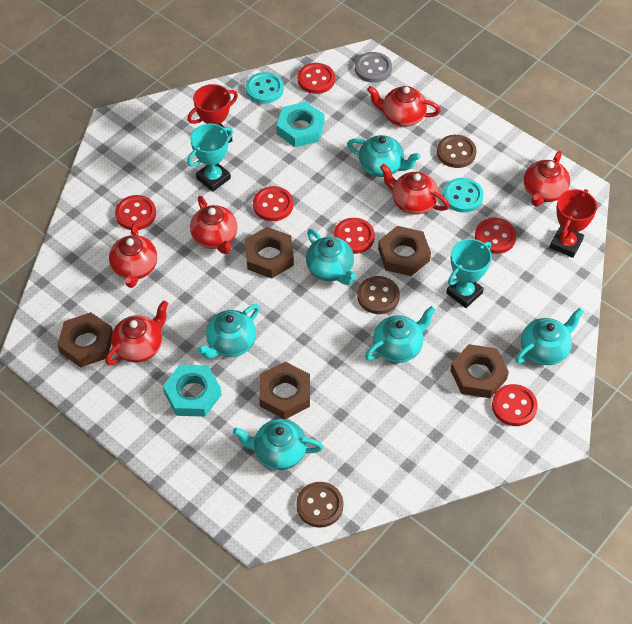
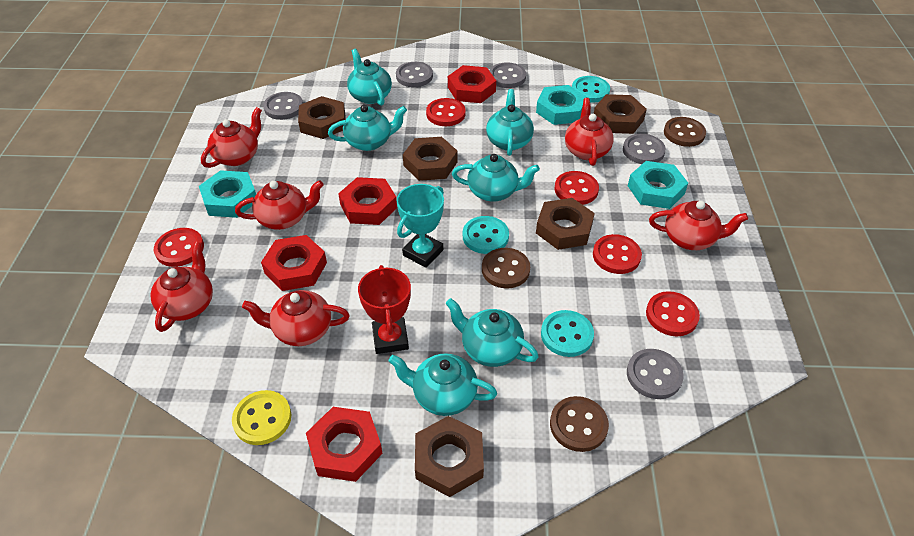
grey button: [355,52,392,83] = 1 -> [263,92,303,120] [396,62,433,87] [490,62,526,88] [623,134,666,164] [627,349,684,399] = 5
red button: [115,195,156,230] [253,186,293,221] [298,63,335,94] [334,218,375,254] [475,218,516,254] [492,384,538,426] = 6 -> [154,228,204,267] [426,98,465,126] [554,171,599,205] [593,234,642,274] [646,291,700,336] = 5
red nut: none = 0 -> [261,235,327,291] [306,407,383,482] [338,177,397,225] [448,65,496,103] = 4
red trophy: [188,84,238,143] [550,189,597,258] = 2 -> [358,265,411,354] = 1
turquoise button: [246,72,284,103] [443,178,484,213] = 2 -> [463,216,509,254] [541,310,594,357] [572,76,610,103] = 3
turquoise nut: [163,365,222,417] [277,102,324,147] = 2 -> [199,170,256,218] [536,85,587,125] [628,161,688,209] = 3
turquoise trophy: [187,124,233,192] [446,239,492,308] = 2 -> [397,184,444,268] = 1
yellow button: none = 0 -> [232,390,291,445] = 1

